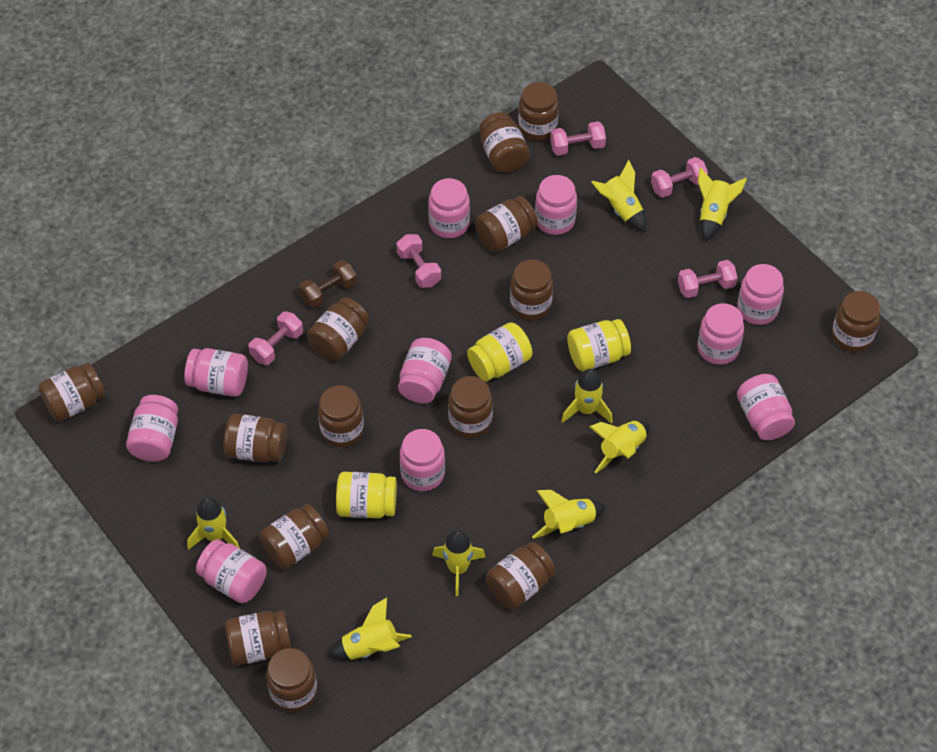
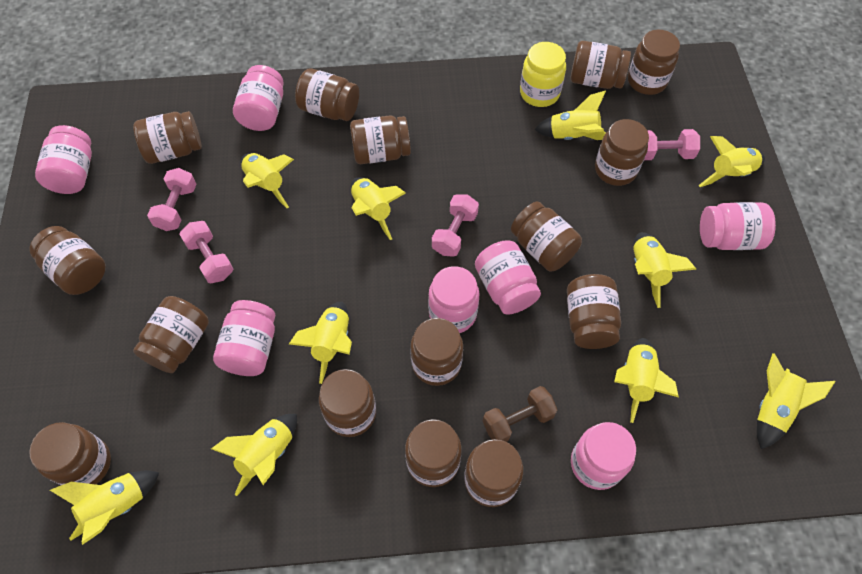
brown jar: [38,363,106,422] [223,414,287,463] [225,611,291,666] [259,504,329,569] [266,648,317,712] [307,297,369,361] [318,385,364,447] [448,376,493,438] [475,196,538,252] [479,112,530,173] [486,542,556,609] [510,259,553,320] [518,82,559,141] [832,291,881,352] = 14 -> [29,422,111,485] [30,226,106,295] [133,111,202,164] [133,296,209,373] [295,68,359,121] [319,369,376,437] [350,115,411,164] [405,419,461,487] [410,318,463,386] [464,439,523,507] [511,201,582,271] [567,274,621,349] [570,41,631,89] [595,119,649,186] [628,30,680,95] = 15
pink dumbbell: [248,311,303,365] [396,234,441,288] [550,121,606,156] [651,157,708,198] [678,260,738,298] = 5 -> [147,168,196,231] [179,221,233,283] [432,194,479,257] [644,129,700,160] = 4
pink jar: [126,395,178,462] [184,348,248,397] [196,539,267,604] [398,338,452,403] [400,429,445,491] [428,178,470,238] [535,175,577,235] [697,303,744,365] [737,264,784,325] [737,374,795,440] = 10 -> [35,125,92,194] [213,300,275,376] [233,65,284,131] [428,266,480,333] [475,240,541,315] [571,422,636,490] [700,202,776,250] = 7
yellow jar: [336,472,397,518] [467,322,532,382] [567,319,631,371] = 3 -> [520,42,566,107] = 1
yellow rocket: [187,497,240,550] [328,598,412,660] [432,530,485,596] [532,490,606,539] [562,369,613,424] [589,420,650,473] [592,160,646,232] [698,167,747,241] = 8 -> [50,470,159,545] [211,414,297,496] [241,153,294,208] [289,302,352,384] [351,177,406,240] [534,90,606,140] [614,338,679,423] [633,232,696,308] [698,136,765,187] [757,353,836,449] = 10

